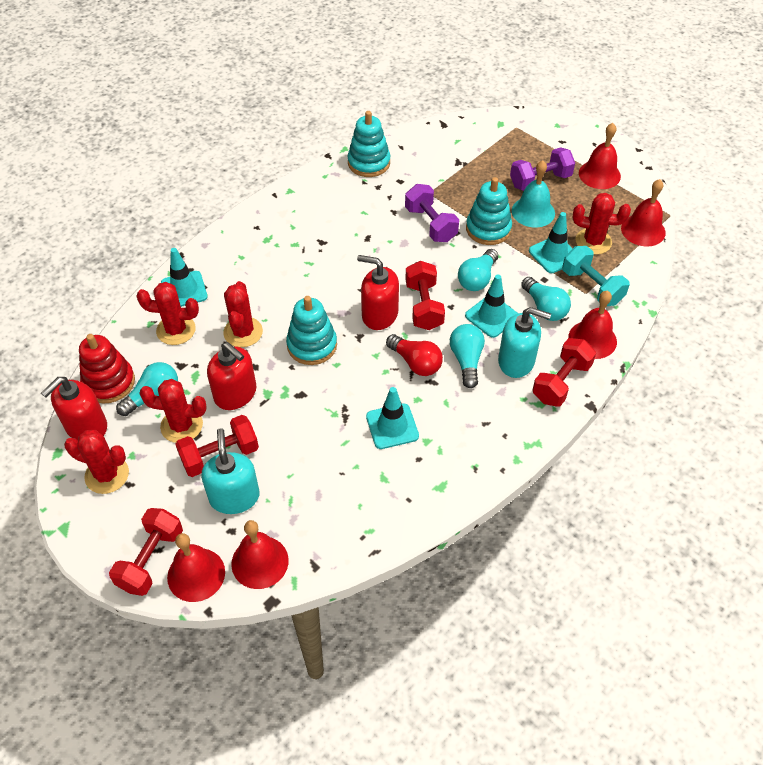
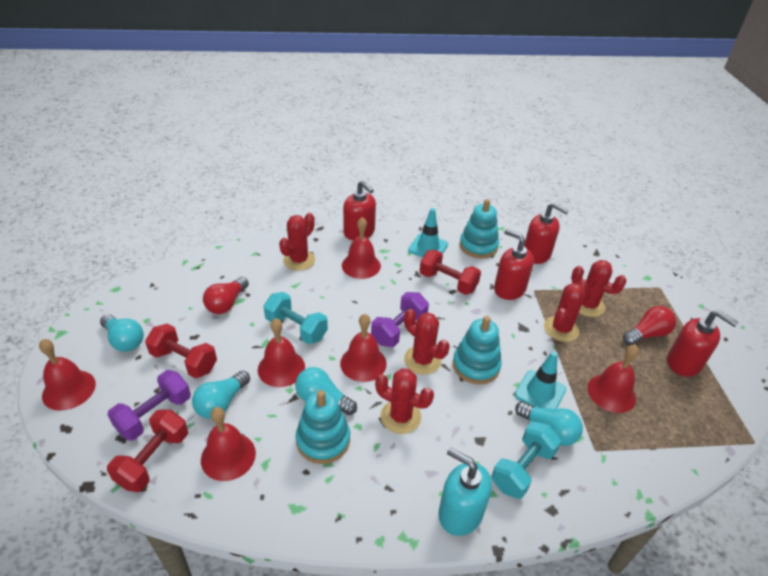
red bell: [167,533,225,602] [231,520,289,589] [568,291,617,359] [579,123,621,189] [621,179,666,246] = 5 -> [39,339,96,411] [201,407,256,481] [258,318,305,387] [340,314,387,382] [342,217,381,279] [587,345,639,413] = 6
red dumbbell: [109,508,183,596] [175,415,259,477] [405,261,445,330] [532,338,596,407] = 4 -> [107,410,188,492] [145,323,217,378] [420,250,481,295] = 3
red light bulb: [386,334,443,376] = 1 -> [203,277,249,314] [623,306,676,345] = 2
red soap dispenser: [41,377,107,440] [207,342,257,410] [357,255,399,330] = 3 -> [343,180,376,241] [494,229,534,300] [524,202,569,264] [667,310,739,377] = 4
red stacking toy: [79,334,135,403] = 1 -> none = 0
turquoise bell: [512,161,555,228] = 1 -> none = 0
turquoise dumbbell: [562,246,630,306] = 1 -> [264,292,328,344] [491,421,561,499] = 2
turquoise soap dispenser: [201,428,260,514] [498,307,551,378] = 2 -> [438,447,492,536] = 1
turquoise traffic cone: [161,248,208,307] [366,387,419,449] [465,274,518,338] [529,212,573,273] = 4 -> [408,208,448,257] [515,351,566,409] = 2

